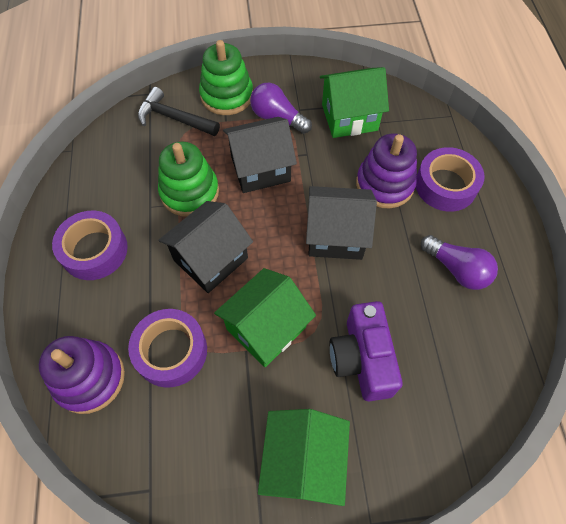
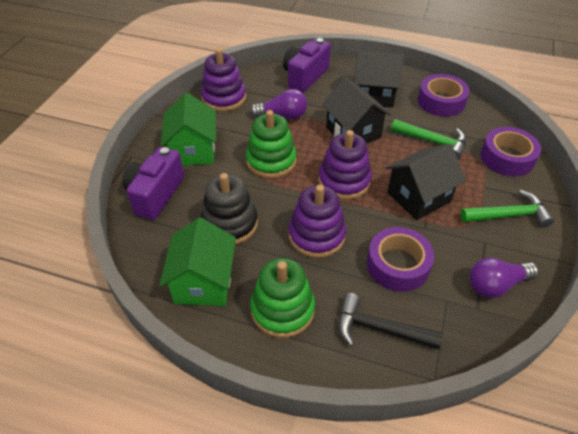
black stacking toy: none = 0 -> [201,173,258,245] = 1
green hammer: none = 0 -> [391,119,466,160] [460,190,554,227] = 2
green house: [214,268,316,367] [258,409,350,506] [320,67,389,138] = 3 -> [160,217,236,306] [161,93,216,166] = 2
purple camera: [329,301,403,401] = 1 -> [122,147,184,220] [283,38,331,93] = 2
purple stacking toy: [39,336,125,414] [356,133,417,208] = 2 -> [201,48,246,111] [288,185,346,258] [319,130,372,200] = 3

